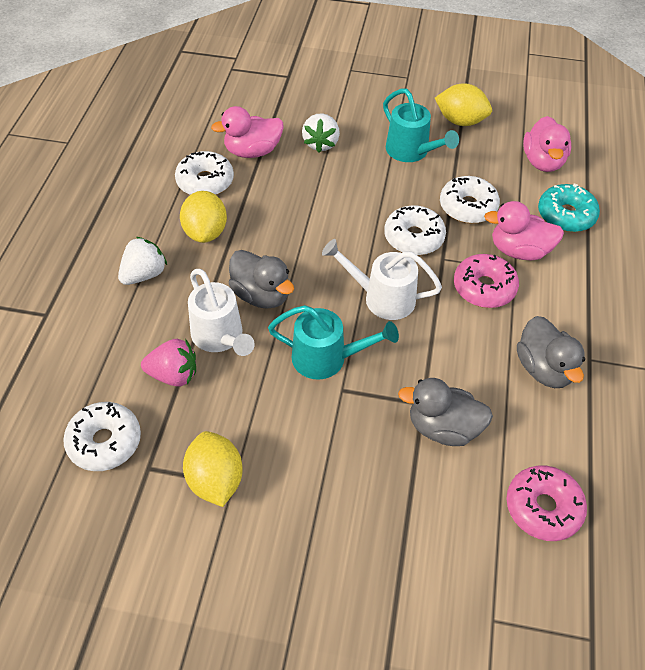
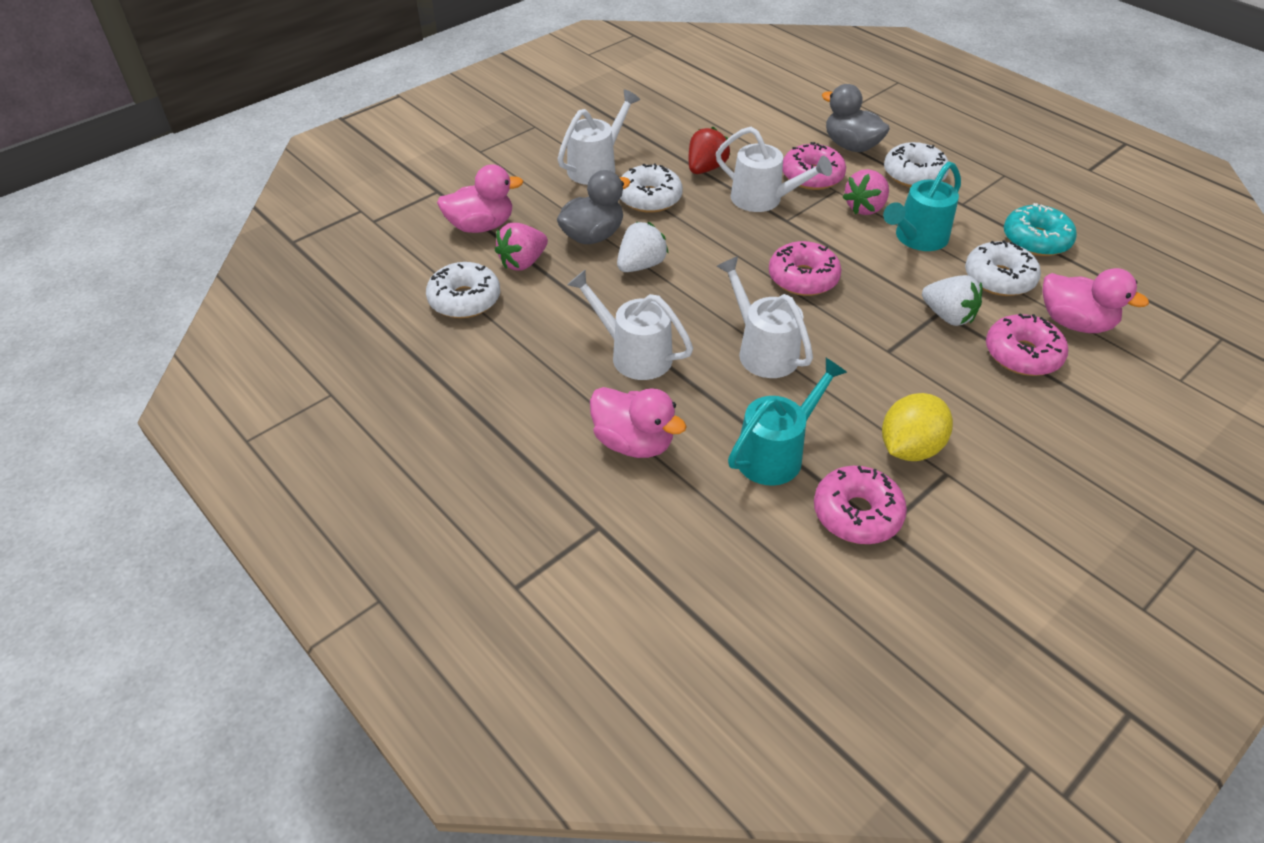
grey duck: [229,250,294,309] [398,378,493,446] [517,316,585,388] = 3 -> [557,170,630,244] [822,84,890,152] = 2
pink donut: [454,254,519,308] [507,465,587,541] = 2 -> [769,241,842,296] [782,142,846,190] [814,466,907,544] [986,313,1068,376] = 4
pink strawberry: [141,339,196,387] = 1 -> [495,223,548,271] [843,169,889,215] = 2
red strawberry: none = 0 -> [689,127,730,174] = 1
white watering can: [188,269,255,356] [322,239,442,320] = 2 -> [558,89,640,185] [567,270,693,380] [716,127,832,212] [716,256,813,378] = 4
yellow lemon: [180,191,227,243] [183,431,243,507] [435,83,492,126] = 3 -> [882,393,953,461] = 1

